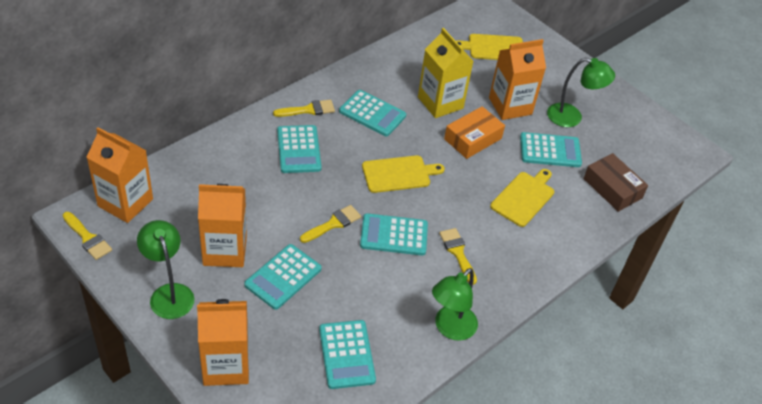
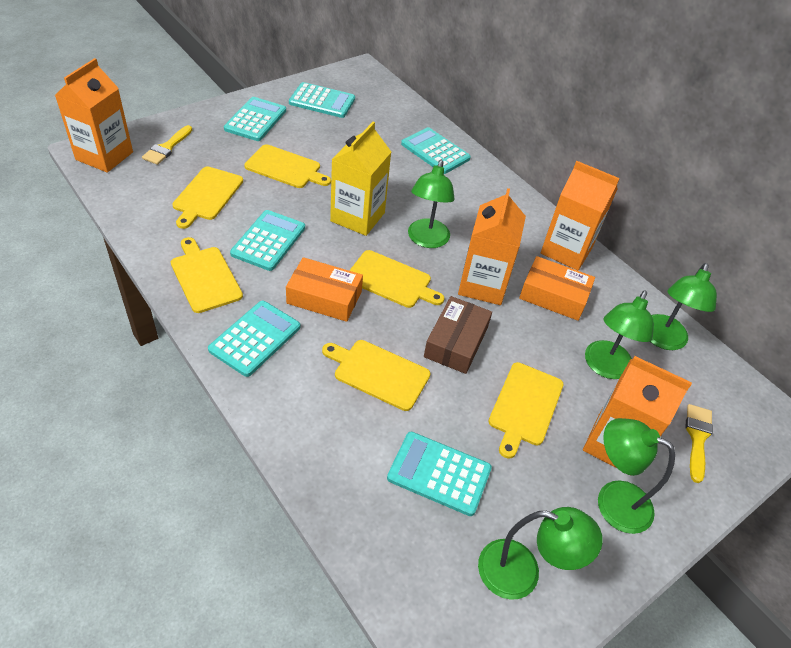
green lamp: [137,220,195,319] [432,268,478,341] [547,58,615,127] = 3 -> [408,160,455,248] [478,507,603,600] [585,290,654,379] [598,418,675,534] [650,263,717,350] = 5
orange box: [444,106,505,159] = 1 -> [286,257,363,322] [519,256,595,321] = 2
yellow brush: [63,212,112,260] [273,100,335,117] [300,205,361,243] [439,228,477,285] = 4 -> [142,125,192,165] [685,404,713,483] = 2
yellow cutting board: [362,155,445,193] [456,34,523,60] [490,169,554,227] = 3 -> [171,237,243,313] [172,166,243,229] [244,144,331,188] [322,340,431,411] [349,250,445,308] [488,362,564,459] = 6

